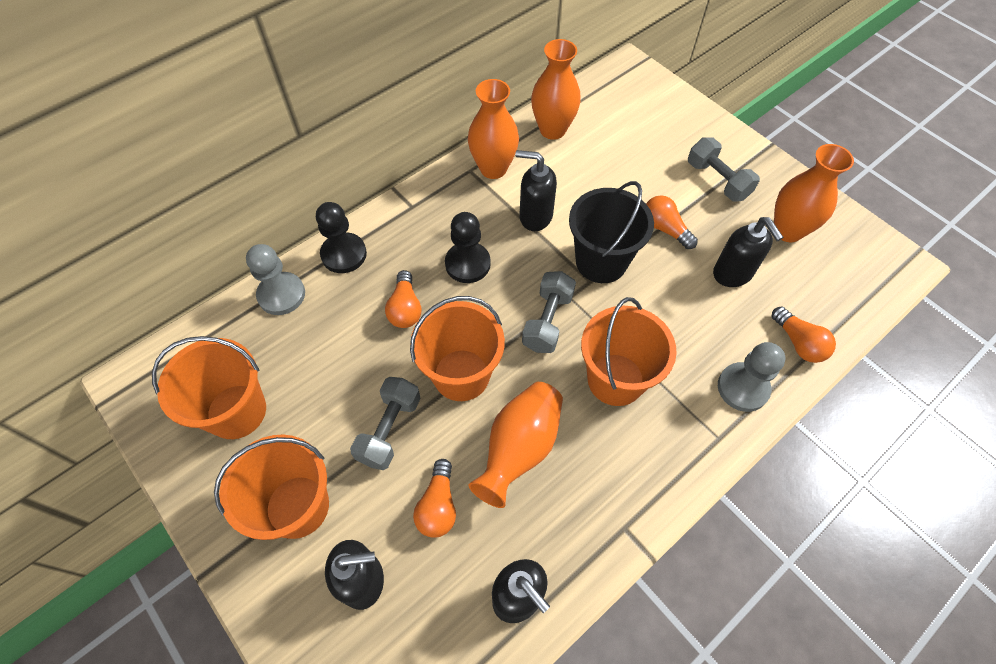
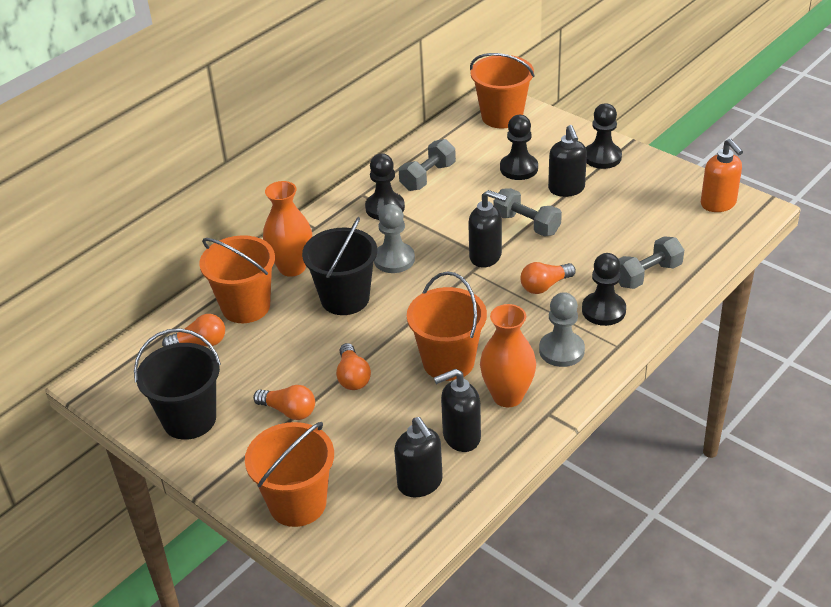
black bucket: [569,181,654,283] = 1 -> [134,328,221,440] [302,217,377,315] = 2
black pawn: [316,202,367,273] [445,212,491,283] = 2 -> [365,153,405,220] [500,115,538,180] [582,253,626,326] [586,103,622,169] = 4
orange soap dispenser: none = 0 -> [701,139,743,212] = 1
orange vase: [468,79,519,179] [469,382,563,508] [531,39,581,140] [774,144,854,242] = 4 -> [263,181,312,277] [480,304,536,408] = 2

